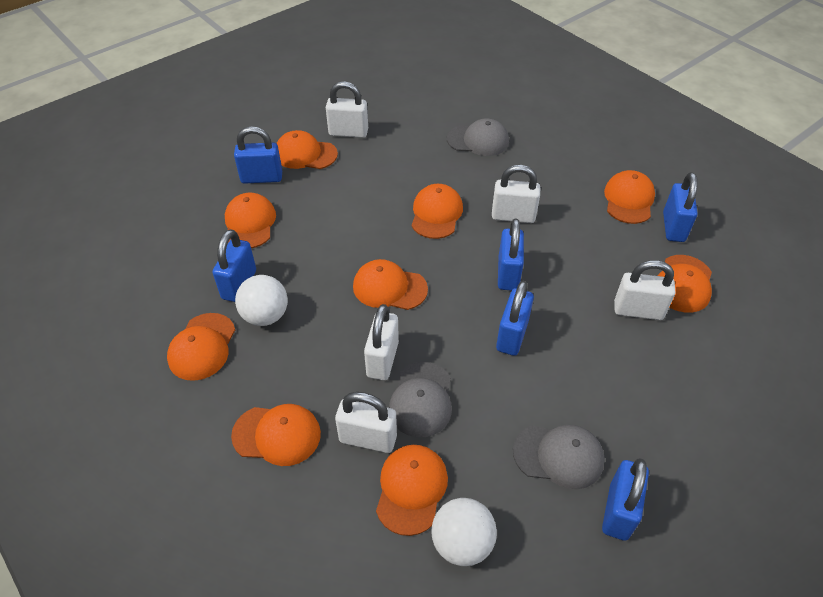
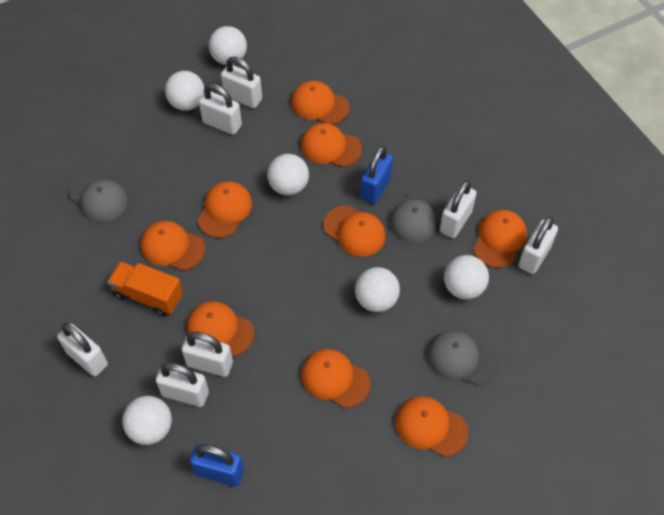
blue padlock: [212,229,256,302] [234,126,282,184] [496,281,534,356] [498,219,524,291] [602,458,649,541] [663,172,698,242] = 6 -> [190,444,244,486] [360,146,393,204] = 2
orange truck: none = 0 -> [107,261,183,316] = 1
white ball: [235,275,288,326] [431,498,497,566] = 2 -> [122,396,172,445] [165,71,204,111] [209,26,247,65] [267,154,309,196] [355,267,400,312] [444,255,489,299] = 6
white padlock: [326,81,368,138] [335,392,397,453] [364,304,399,380] [492,165,540,223] [614,260,675,320] = 5 -> [57,323,108,376] [156,363,209,407] [182,332,233,377] [199,83,242,135] [221,57,262,108] [440,181,477,238] [518,217,558,274] = 7

